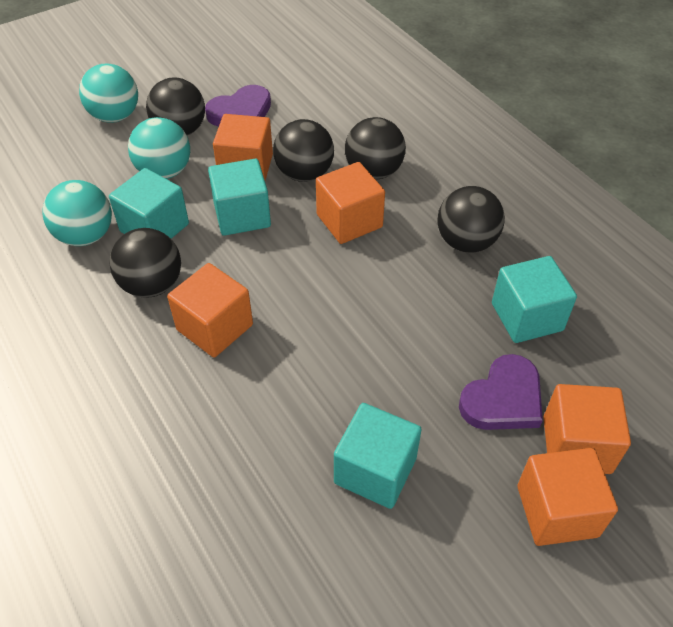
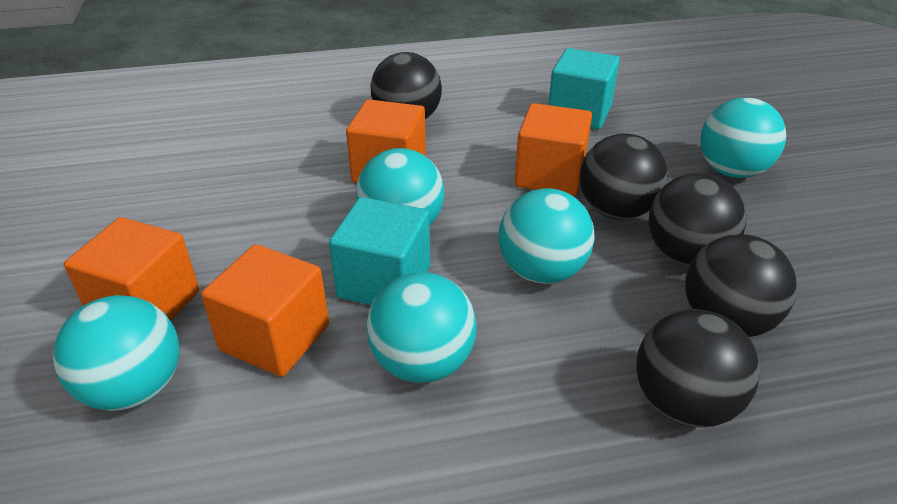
orange cube: [167,263,253,357] [213,114,273,180] [316,162,385,244] [517,448,618,546] [543,384,631,474] = 5 -> [64,217,199,321] [201,244,329,377] [346,99,426,183] [515,103,592,196] = 4
purple heart: [205,85,271,127] [459,354,543,430] = 2 -> none = 0
turquoise ball: [42,180,112,246] [79,64,138,123] [128,117,190,179] = 3 -> [53,295,179,411] [356,148,444,226] [366,272,477,383] [499,188,595,284] [700,98,786,178] = 5
turquoise cube: [109,168,189,239] [208,159,271,236] [334,403,422,509] [492,256,577,343] = 4 -> [329,197,430,305] [548,48,620,130] = 2

